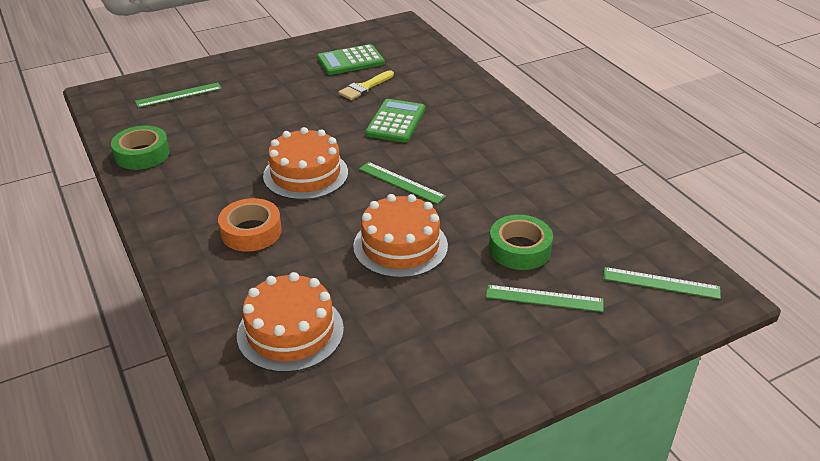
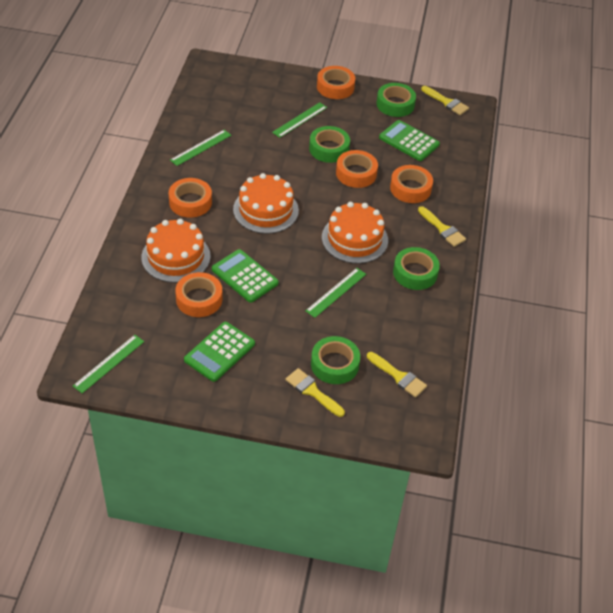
green calculator: [317,44,385,75] [365,99,425,143] = 2 -> [184,322,255,382] [212,249,279,303] [379,120,440,161] = 3
green tape: [111,125,170,170] [489,215,553,270] = 2 -> [309,126,350,163] [311,336,360,384] [377,83,416,117] [393,247,440,290] = 4
orange tape: [218,198,282,252] = 1 -> [169,178,212,218] [175,272,223,317] [317,66,355,99] [336,150,378,188] [390,165,433,203] = 5
yellow brush: [338,70,394,100] = 1 -> [285,368,345,417] [367,352,427,397] [418,206,466,247] [421,86,469,115] = 4

